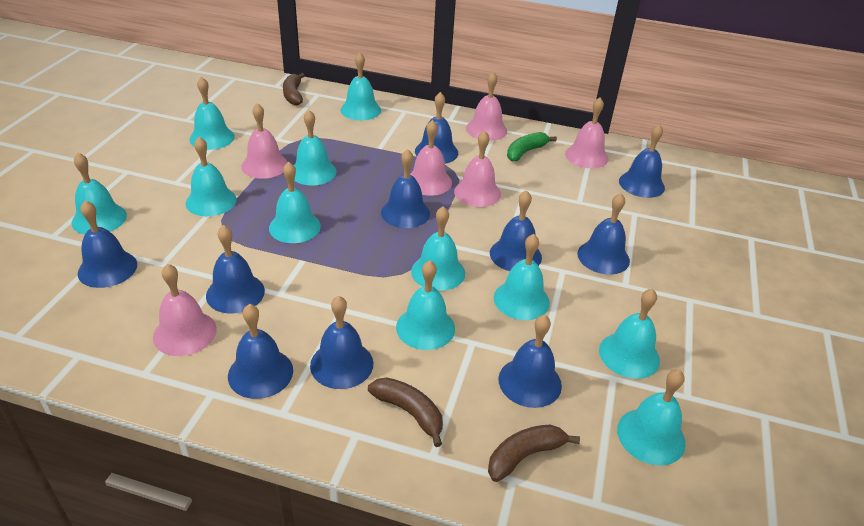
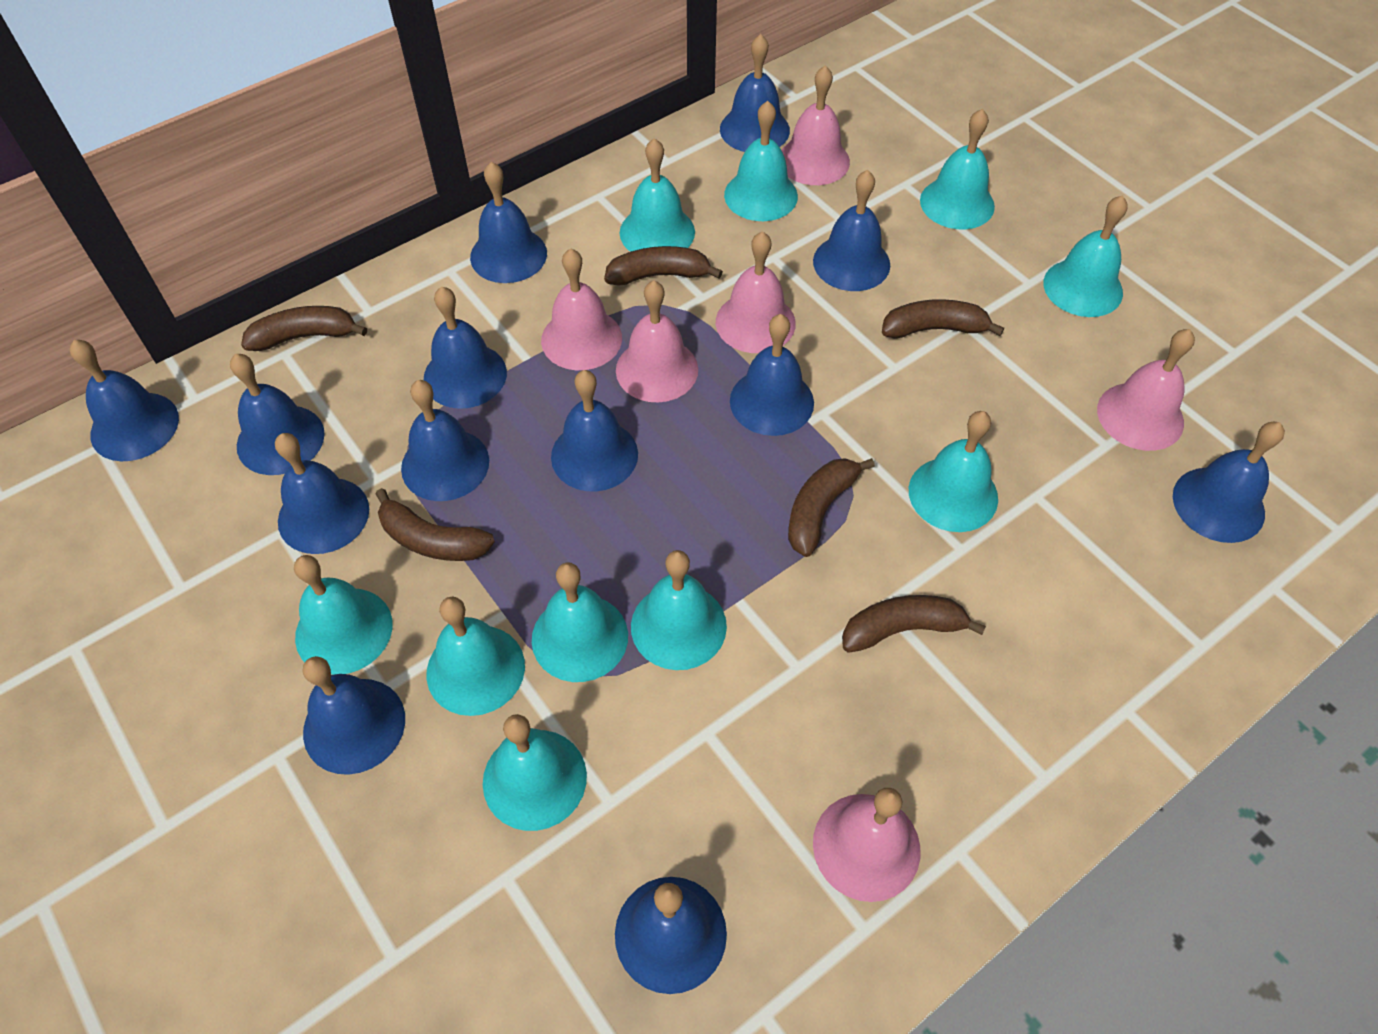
blue bell: [78,200,137,288] [206,225,265,313] [228,304,293,399] [310,295,373,389] [381,149,430,228] [415,92,458,164] [490,190,542,271] [498,315,562,408] [577,193,630,275] [619,124,665,198] = 10 -> [70,340,179,461] [230,354,325,475] [275,433,369,554] [303,656,405,775] [401,380,489,501] [424,286,507,409] [470,162,547,283] [551,370,638,491] [615,877,727,994] [720,34,790,152] [730,314,814,436] [813,170,890,291] [1173,422,1285,543] = 13
brown banana: [283,73,305,105] [368,377,443,447] [488,424,580,482] = 3 -> [241,306,367,351] [376,488,495,561] [604,246,723,286] [788,458,875,557] [842,595,986,653] [882,299,1004,338] = 6
green banana: [507,132,557,161] = 1 -> none = 0
turquoise bell: [72,153,127,235] [186,137,237,216] [189,77,235,150] [269,162,321,243] [294,110,337,185] [341,52,381,120] [396,260,455,350] [411,206,465,291] [494,234,550,320] [599,288,660,379] [617,369,686,465] = 11 -> [294,555,393,675] [427,596,525,716] [483,714,587,831] [532,562,628,682] [620,138,695,252] [631,550,727,670] [724,101,798,221] [909,411,998,532] [920,109,995,229] [1043,195,1128,317] = 10

